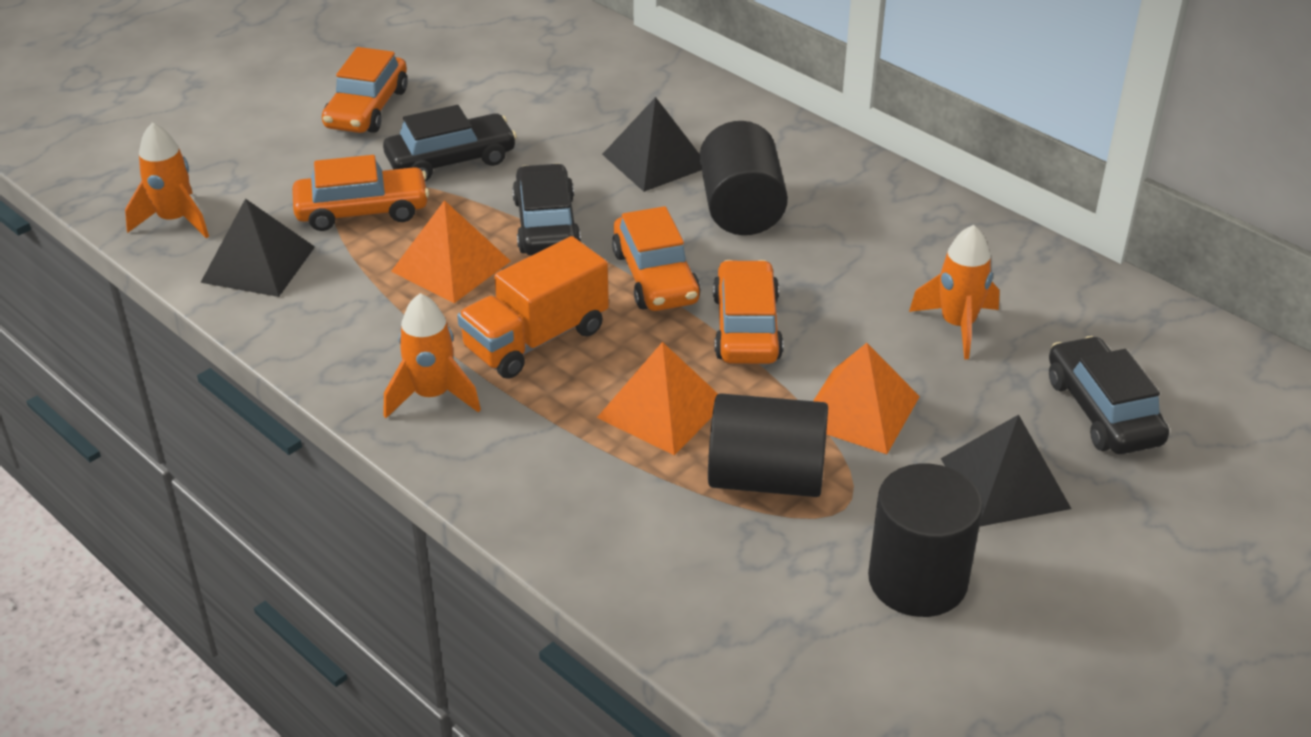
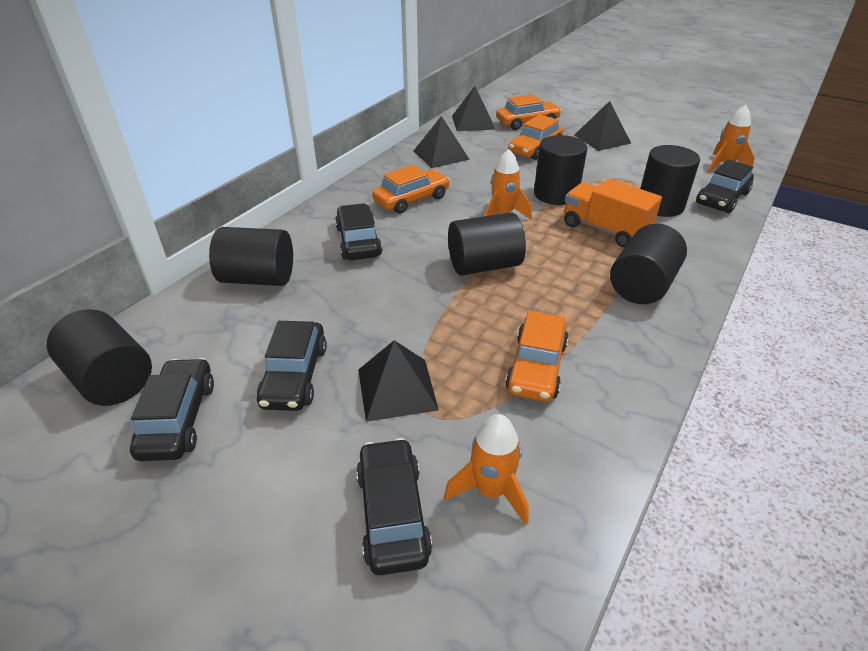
black car: [383,105,517,181] [512,163,581,256] [1049,336,1169,454] = 3 -> [130,358,214,461] [257,321,327,411] [335,203,382,260] [356,438,432,576] [696,159,754,213] = 5
black cylinder: [700,121,788,235] [708,393,828,497] [868,463,983,617] = 3 -> [47,309,152,406] [209,227,293,286] [448,212,526,276] [534,135,587,205] [610,224,687,304] [640,145,700,217] = 6
black pyramid: [200,198,315,297] [602,97,702,192] [941,415,1071,527] = 3 -> [358,340,439,422] [413,116,470,168] [452,86,496,131] [574,101,631,151] = 4
orange pyramid: [391,200,511,303] [597,342,718,455] [813,343,920,454] = 3 -> none = 0

